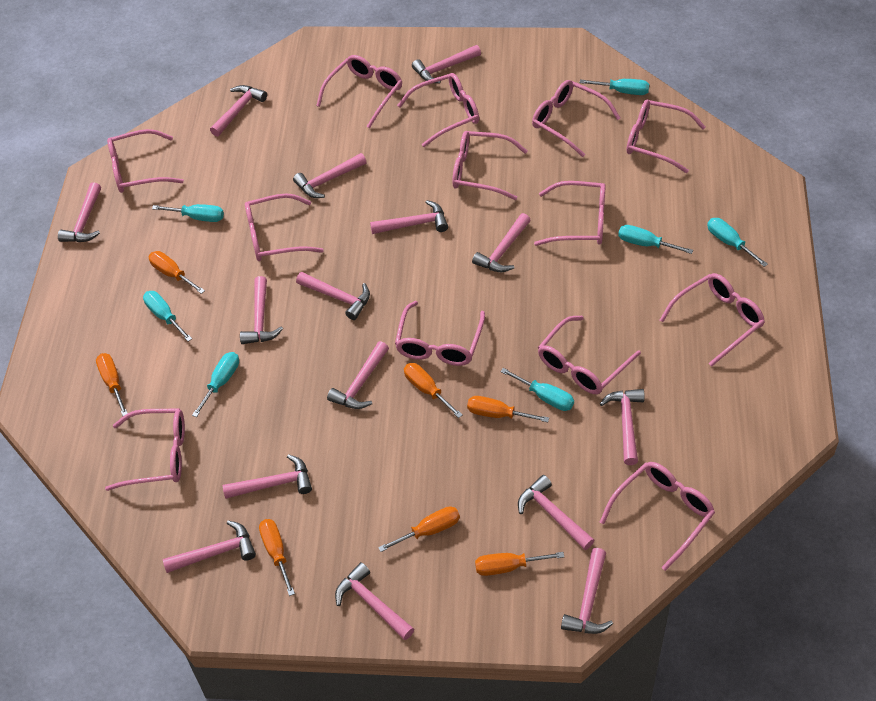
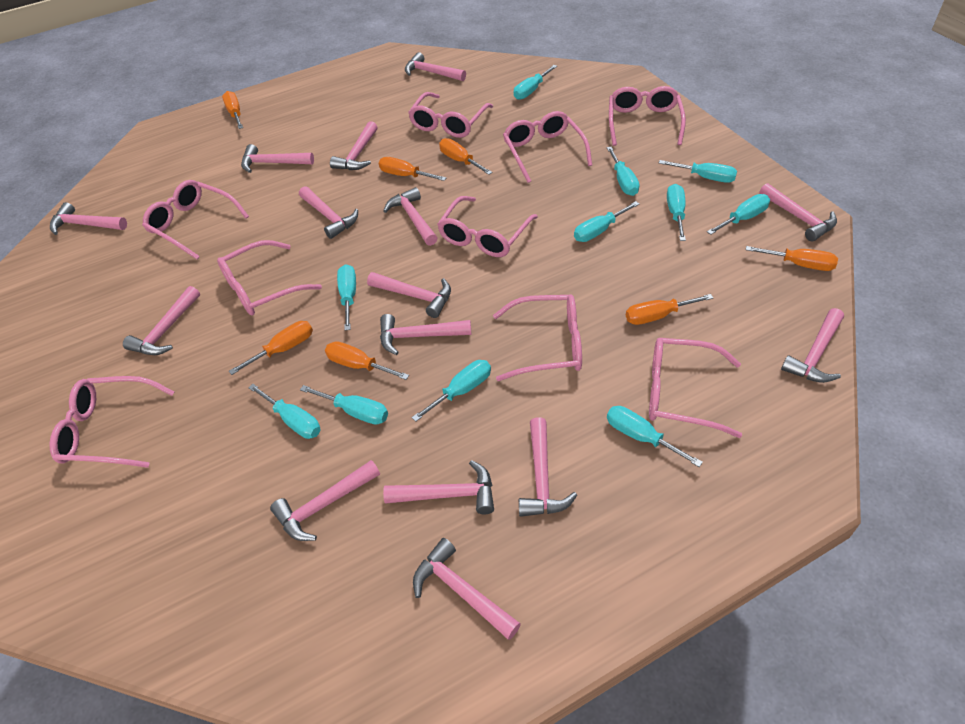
pink glasses: [105,408,185,491] [107,129,184,193] [245,193,324,261] [316,55,402,128] [395,301,485,366] [397,73,479,147] [453,131,528,200] [532,80,620,157] [534,181,606,246] [538,316,641,394] [600,462,715,571] [626,100,706,173] [660,273,765,367] = 13 -> [49,376,175,468] [142,180,249,260] [217,240,322,315] [408,92,493,138] [437,196,538,257] [493,294,582,381] [503,111,592,183] [609,86,686,146] [649,338,742,438] = 9
turquoise screwdriver: [143,291,192,341] [152,204,224,222] [192,352,239,417] [500,368,574,411] [580,79,649,95] [618,225,693,254] [707,218,768,267] = 7 -> [248,384,321,439] [300,385,388,425] [337,264,356,330] [412,360,491,422] [514,65,557,100] [574,201,639,242] [607,147,639,196] [607,406,703,467] [659,160,737,183] [667,184,686,241] [707,194,770,235] = 11

